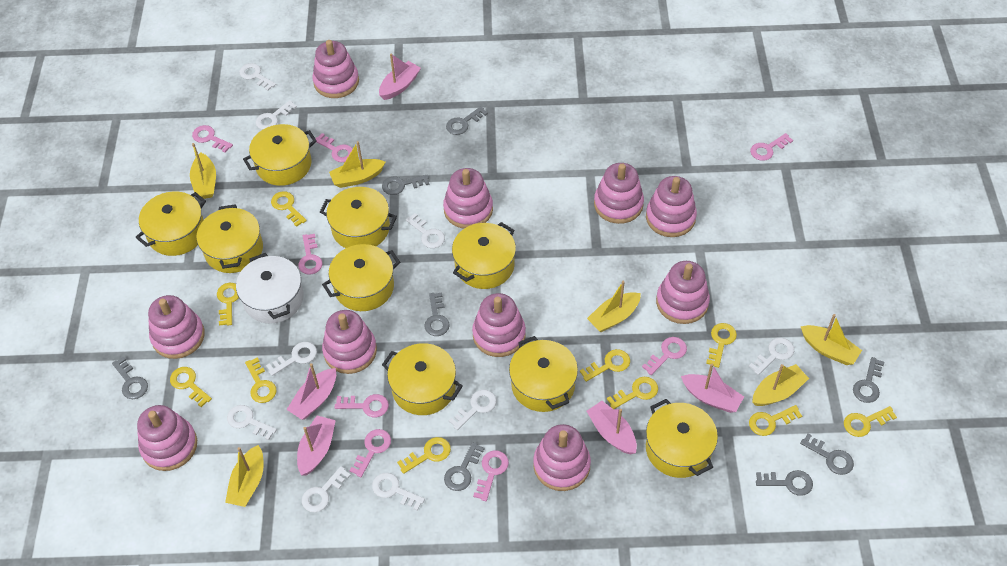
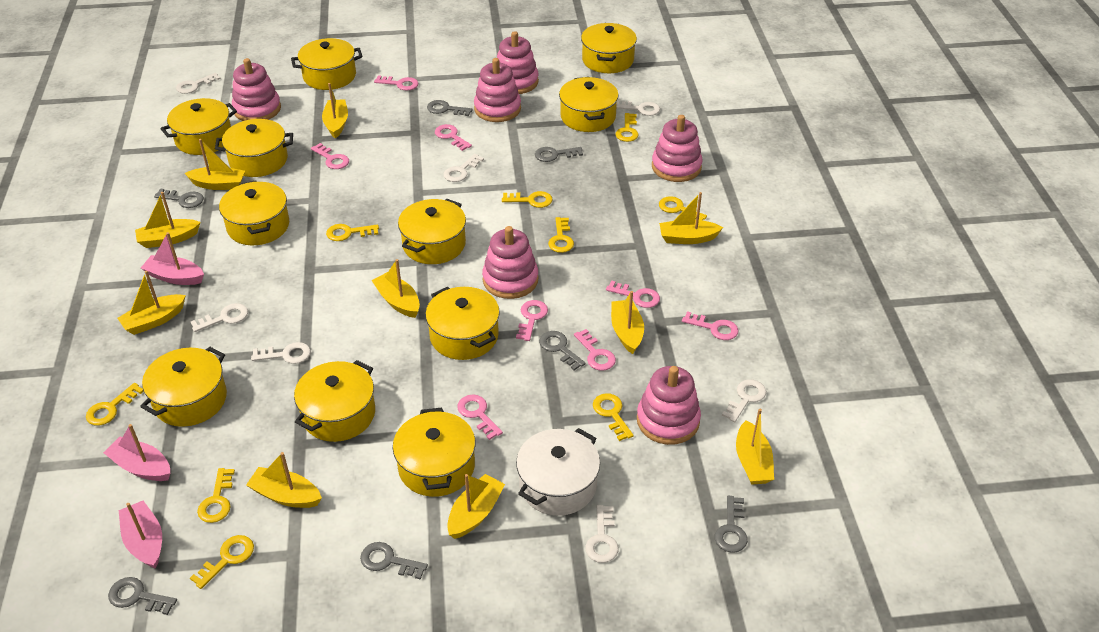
grey key: [112,356,148,399] [382,175,429,195] [424,293,450,336] [444,442,485,491] [446,106,488,135] [756,470,813,496] [800,433,854,475] [853,357,884,403] = 8 -> [108,577,177,615] [154,189,204,208] [360,542,428,579] [427,100,472,116] [535,147,583,162] [539,331,586,370] [715,496,748,553] = 7
pink boat: [286,363,336,420] [297,415,336,476] [379,53,421,100] [586,401,637,454] [681,364,744,413] = 5 -> [103,424,170,481] [119,501,162,569] [141,232,204,285] = 3
pink stacking toy: [137,405,197,471] [148,295,205,359] [312,40,359,98] [322,310,377,374] [443,168,493,229] [472,293,526,357] [533,424,591,491] [594,163,644,224] [646,176,697,237] [656,261,710,324] = 10 -> [232,58,281,121] [474,58,521,122] [482,226,539,299] [497,31,539,94] [637,366,701,445] [652,115,702,182] = 6
white key: [227,405,277,440] [239,63,276,91] [256,100,297,130] [266,342,317,376] [302,466,351,512] [372,473,425,511] [406,213,445,248] [448,390,497,430] [749,338,794,375] = 9 -> [176,73,221,94] [191,303,248,332] [251,342,311,364] [444,154,484,182] [585,505,619,563] [616,100,660,116] [722,379,766,422] = 7
yellow boat: [190,143,216,199] [225,445,264,507] [329,141,385,188] [587,281,641,332] [752,364,809,406] [801,314,862,365] = 6 -> [117,271,186,335] [135,192,201,248] [185,139,245,190] [246,452,322,508] [322,83,348,139] [372,259,420,318] [447,474,505,539] [611,291,644,354] [659,192,723,244] [736,409,774,485] = 10
yellow key: [170,367,212,407] [217,283,239,326] [245,357,276,403] [271,191,307,227] [397,437,451,474] [580,349,630,382] [607,377,658,409] [706,323,737,368] [749,405,802,436] [844,406,897,437] = 10 -> [86,383,144,426] [190,535,254,589] [197,468,235,523] [326,224,379,241] [502,191,553,208] [548,217,574,253] [593,393,634,441] [616,113,638,142] [659,196,707,220] = 9
yellow pot: [135,191,206,256] [196,204,263,273] [243,124,317,186] [320,187,397,248] [322,244,400,311] [382,343,463,415] [452,222,516,289] [509,336,578,412] [646,399,718,478] = 9 -> [140,347,227,427] [160,98,237,155] [215,119,293,177] [219,180,289,245] [291,38,362,90] [294,360,375,442] [393,408,475,497] [398,198,466,264] [425,287,500,360] [559,77,619,132] [581,23,637,73] = 11

